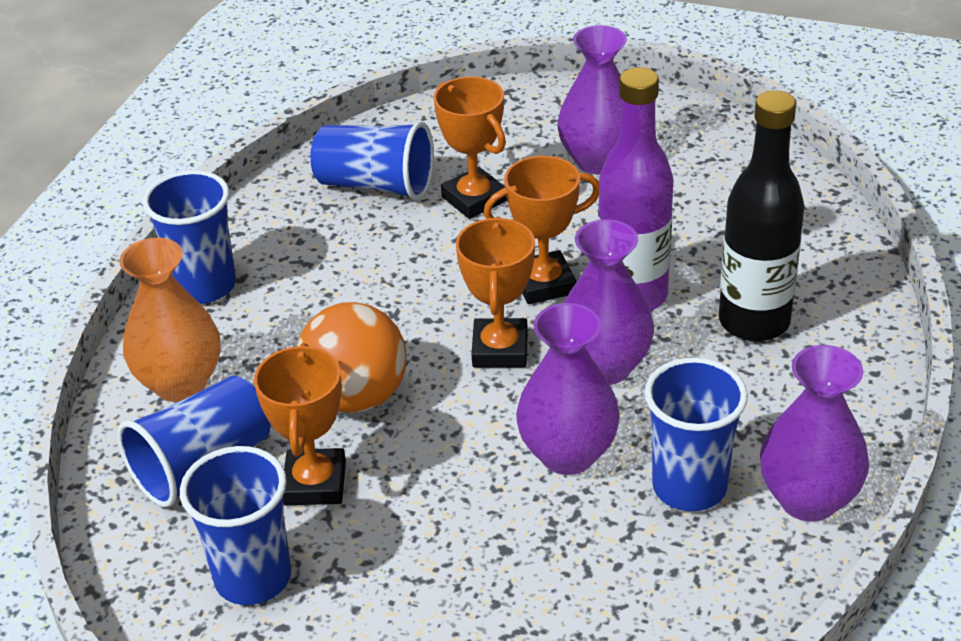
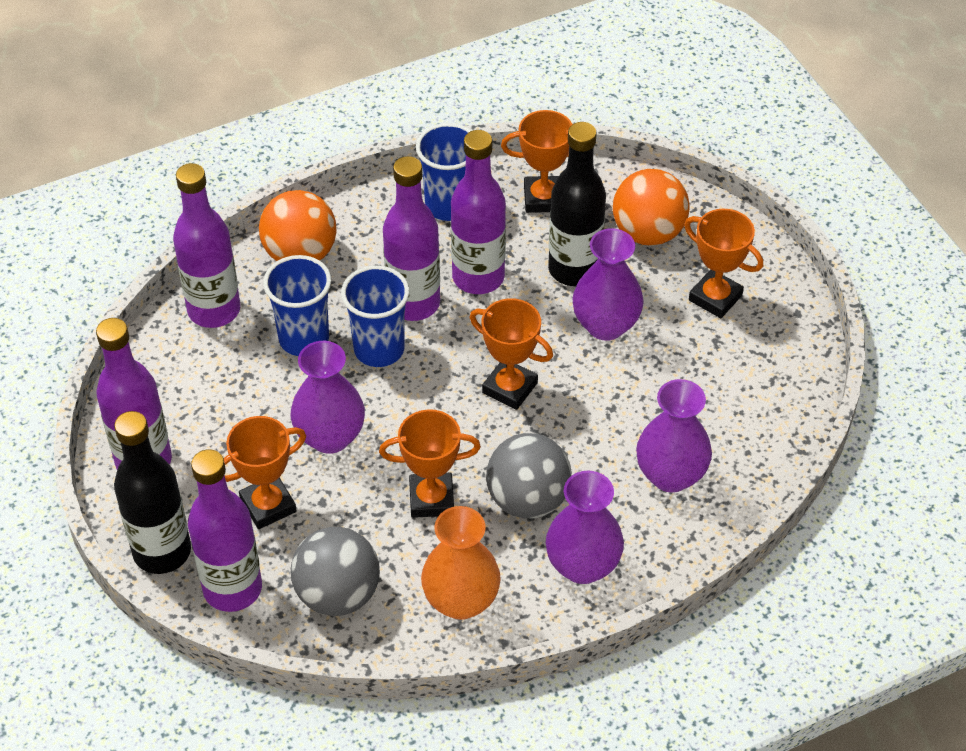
black bottle: [719,90,805,341] = 1 -> [114,411,191,574] [548,122,606,286] = 2
blue cup: [117,376,271,507] [143,170,236,304] [180,446,291,605] [310,121,434,200] [645,357,748,511] = 5 -> [263,255,331,356] [341,266,409,367] [416,123,472,221] = 3
grey ball: none = 0 -> [291,527,380,616] [486,433,572,519] = 2
orange ball: [297,302,406,413] = 1 -> [259,190,337,261] [613,169,690,246] = 2
orange trophy: [254,343,346,505] [434,76,507,219] [456,217,535,367] [483,156,599,304] = 4 -> [224,416,306,529] [379,409,481,518] [470,298,553,410] [501,110,573,213] [684,209,763,318] = 5
purple bottle: [598,67,674,311] = 1 -> [96,318,172,469] [173,163,240,328] [188,449,262,612] [383,156,440,321] [451,130,506,294] = 5

